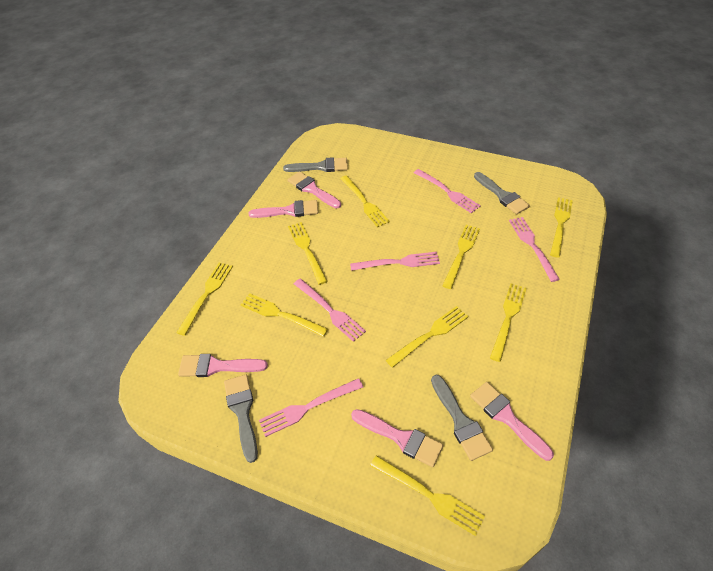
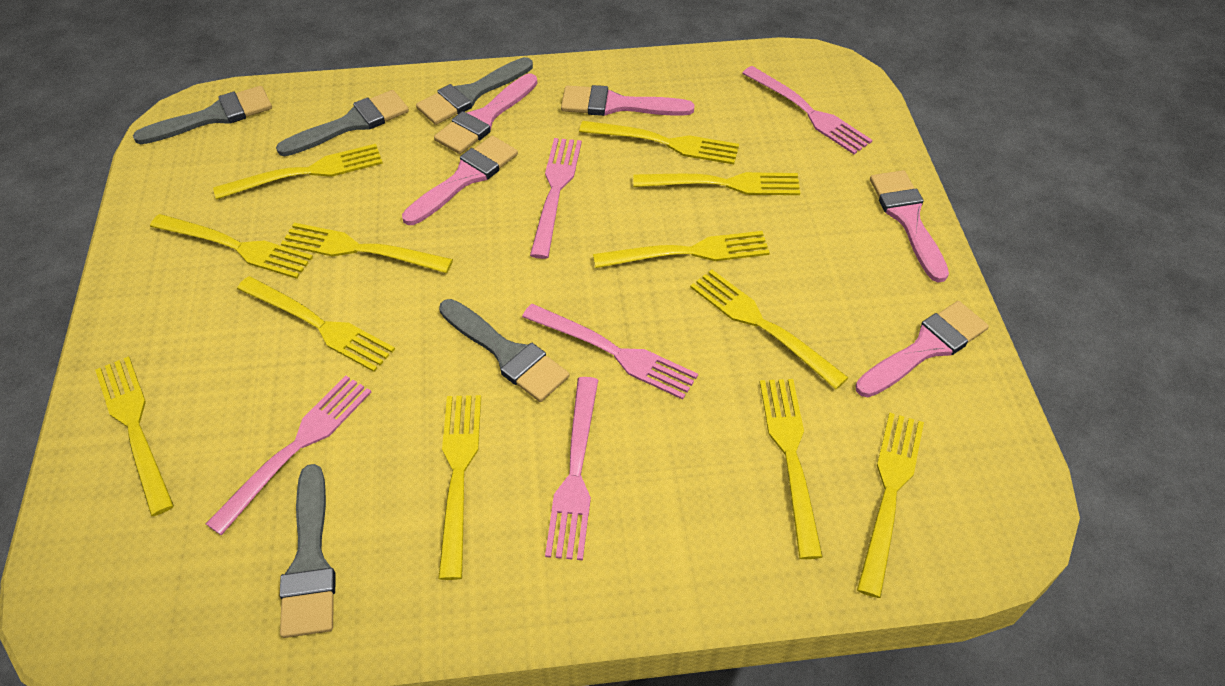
grey brush: [224,375,258,463] [283,157,348,172] [431,375,493,461] [474,172,530,214] = 4 -> [133,86,272,144] [276,90,409,156] [280,464,336,638] [416,57,533,125] [439,299,569,402] = 5
yellow fork: [177,263,233,336] [241,293,328,337] [288,222,328,285] [340,175,390,227] [370,455,485,536] [386,306,469,368] [442,225,480,289] [490,284,527,362] [550,197,573,258] = 9 -> [95,356,174,516] [150,214,313,279] [213,144,383,200] [237,276,395,372] [281,223,453,273] [438,395,481,580] [579,121,739,164] [593,231,770,268] [633,172,800,195] [690,270,849,389] [759,379,823,559] [857,412,924,598] = 12

